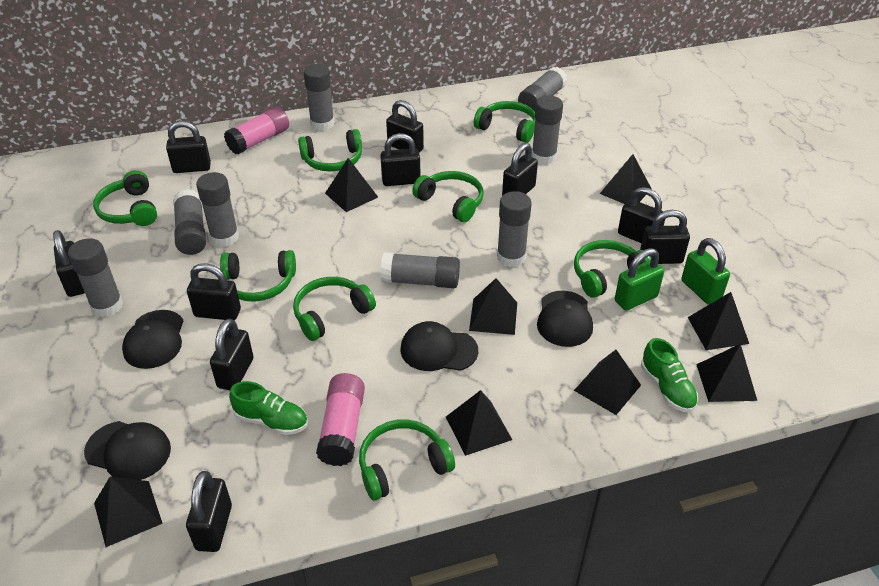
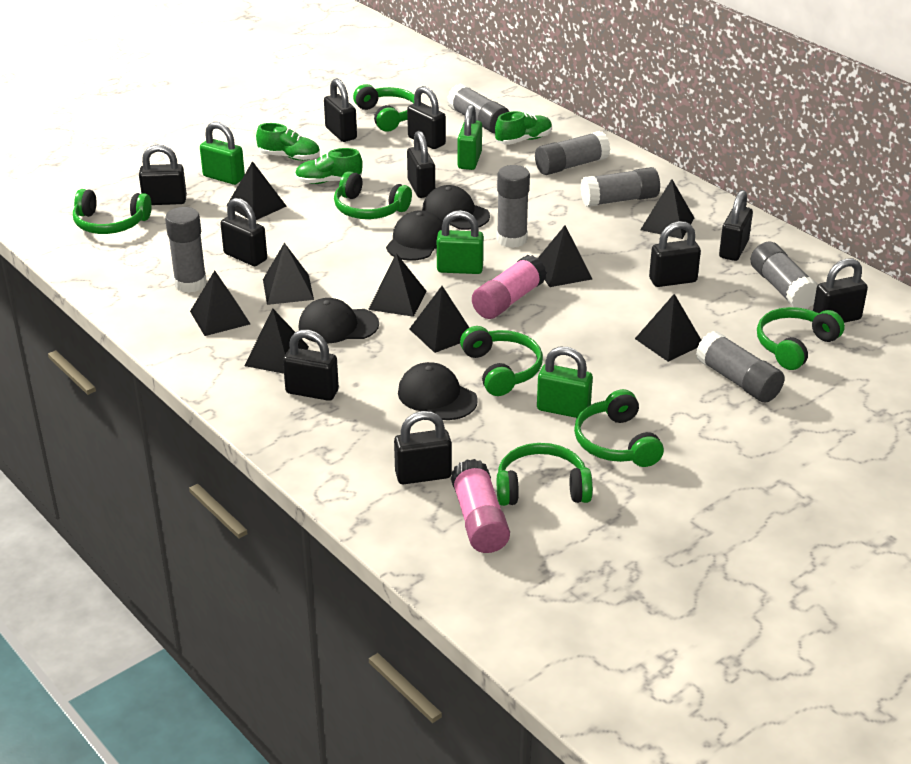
black pyramid: [94,476,163,547] [325,158,378,212] [446,390,512,456] [469,278,517,335] [574,350,641,415] [600,154,652,204] [688,292,749,350] [696,344,757,402] = 8 -> [190,271,250,336] [227,161,287,220] [244,308,309,374] [263,243,314,305] [368,253,426,317] [409,286,469,353] [538,225,592,287] [635,294,701,362] [640,179,694,239] = 9
green headphones: [93,170,157,226] [220,250,296,302] [293,277,376,341] [298,129,362,171] [359,419,455,500] [412,171,483,222] [474,101,535,143] [574,240,651,298] = 8 -> [73,189,152,234] [334,171,412,219] [353,84,414,132] [460,326,543,396] [497,443,593,506] [574,389,664,467] [757,307,845,370] = 7
green padlock: [615,248,664,310] [682,238,730,305] = 2 -> [200,122,245,185] [436,210,484,274] [457,104,482,170] [537,347,593,418] = 4
green shoe: [229,381,308,435] [641,338,698,412] = 2 -> [256,123,320,161] [295,148,363,184] [495,111,552,145] = 3
grey glue stick: [68,238,123,317] [173,189,206,255] [196,172,239,247] [304,64,335,131] [380,252,460,288] [497,191,532,267] [518,67,567,112] [532,95,563,165] = 8 -> [165,207,207,293] [447,84,509,134] [497,165,530,248] [535,131,610,175] [580,167,660,207] [696,331,785,403] [750,242,818,309] = 7

